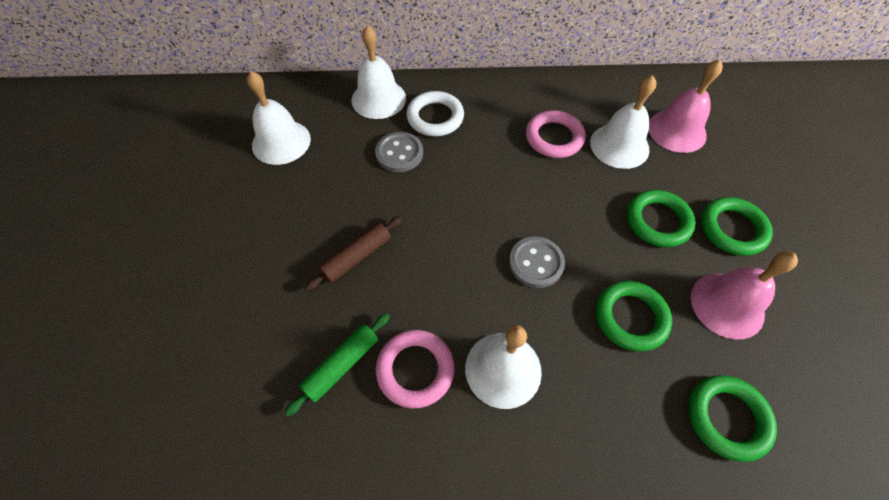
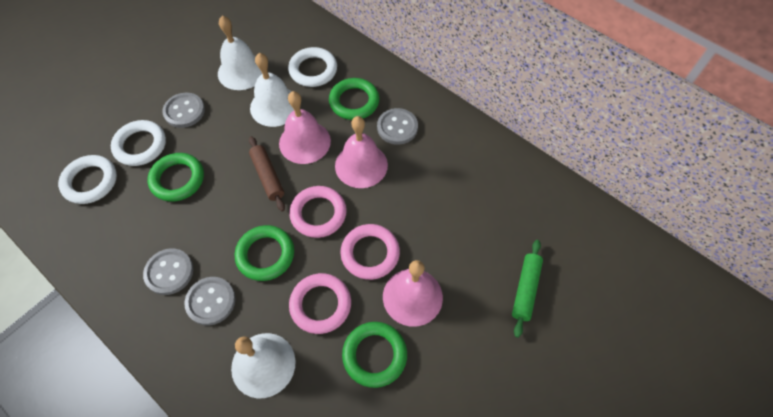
grey button: [375,132,423,172] [509,237,565,288] = 2 -> [143,248,194,295] [162,93,205,128] [185,277,236,326] [377,108,418,145] = 4
pink bell: [649,59,723,153] [691,251,798,340] = 2 -> [279,91,331,164] [335,116,388,188] [383,260,443,327] = 3
pink ring: [376,330,455,408] [526,110,586,158] = 2 -> [289,186,347,238] [289,273,351,334] [340,224,400,280] = 3
white bell: [247,71,311,165] [351,25,406,119] [465,325,542,409] [590,75,657,169] = 4 -> [218,16,262,90] [231,333,296,399] [250,53,294,127] = 3
white ring: [406,91,464,137] = 1 -> [58,155,117,204] [111,120,166,166] [288,47,337,87] = 3

